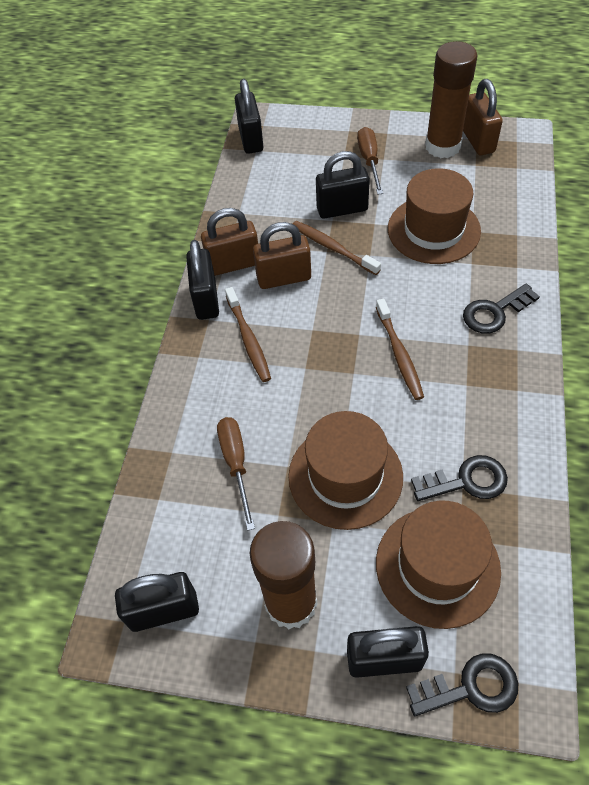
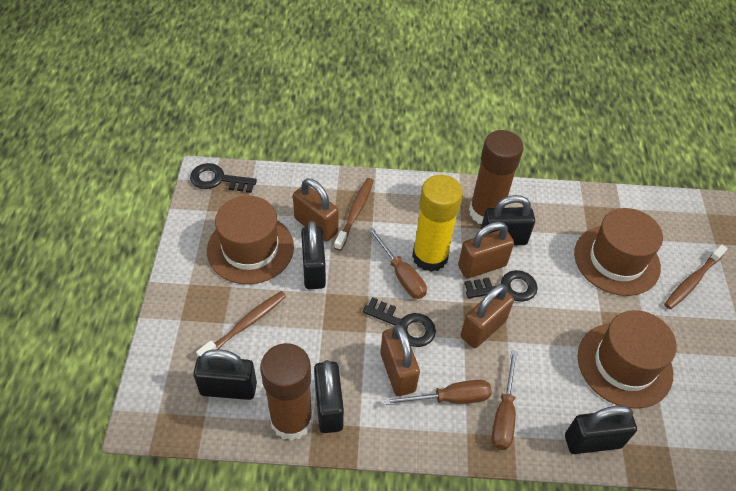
brown padlock: [201,208,258,276] [253,222,311,289] [463,79,503,155] = 3 -> [293,178,338,242] [380,325,420,396] [458,222,514,278] [461,284,514,348] = 4
brown screwdriver: [217,417,255,531] [357,127,383,195] = 2 -> [368,227,427,299] [384,380,492,405] [492,350,518,450] = 3
yellow glue stick: none = 0 -> [412,175,463,272] = 1

